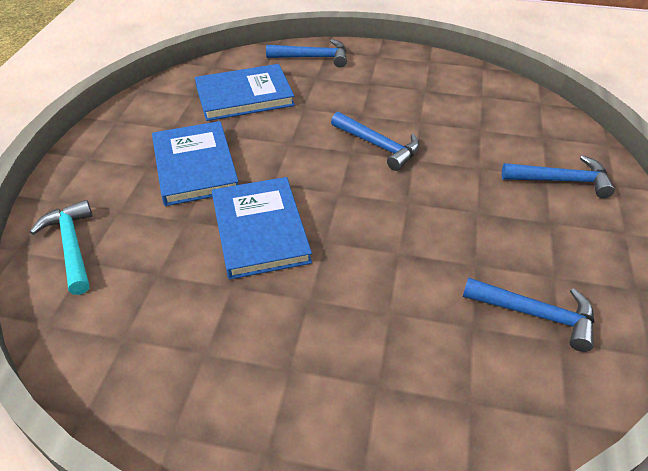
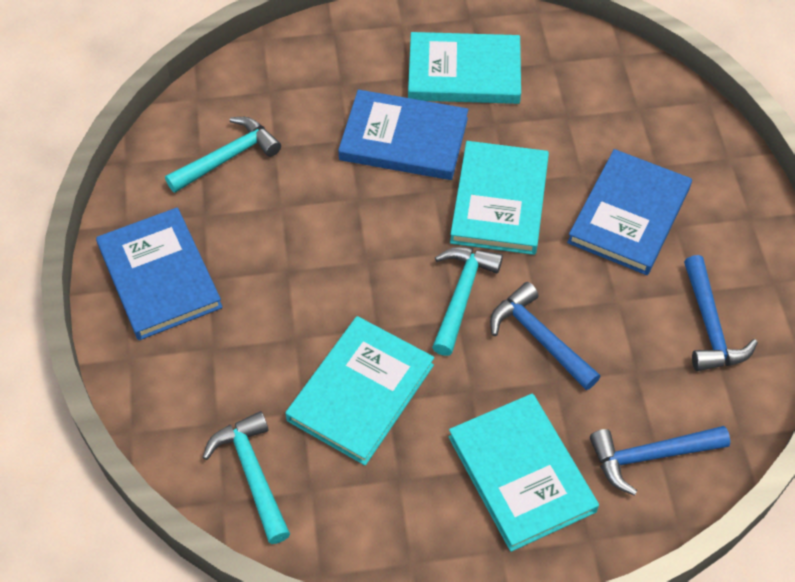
blue hammer: [266,39,347,68] [331,112,420,171] [463,277,595,352] [502,155,615,198] = 4 -> [490,282,601,390] [590,426,730,496] [684,255,758,371] = 3
turquoise book: none = 0 -> [285,316,434,466] [408,32,521,104] [448,393,599,552] [450,141,549,255] = 4
turquoise hammer: [30,200,93,295] = 1 -> [165,117,281,193] [202,411,290,544] [432,247,503,356] = 3

